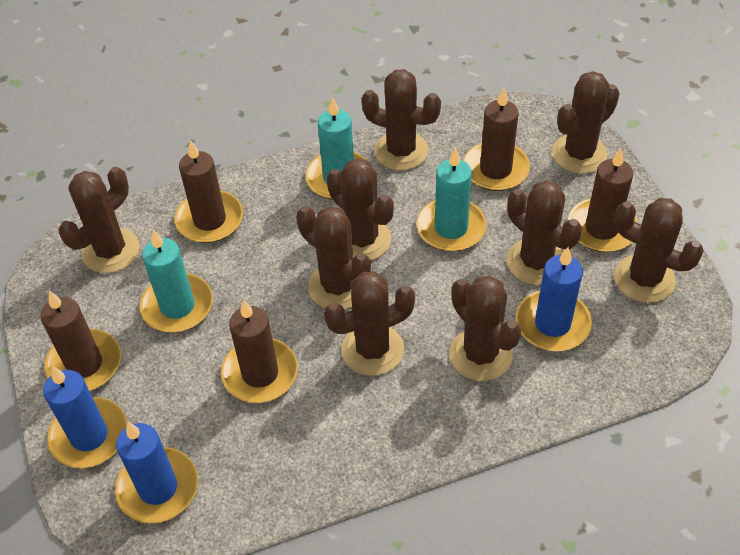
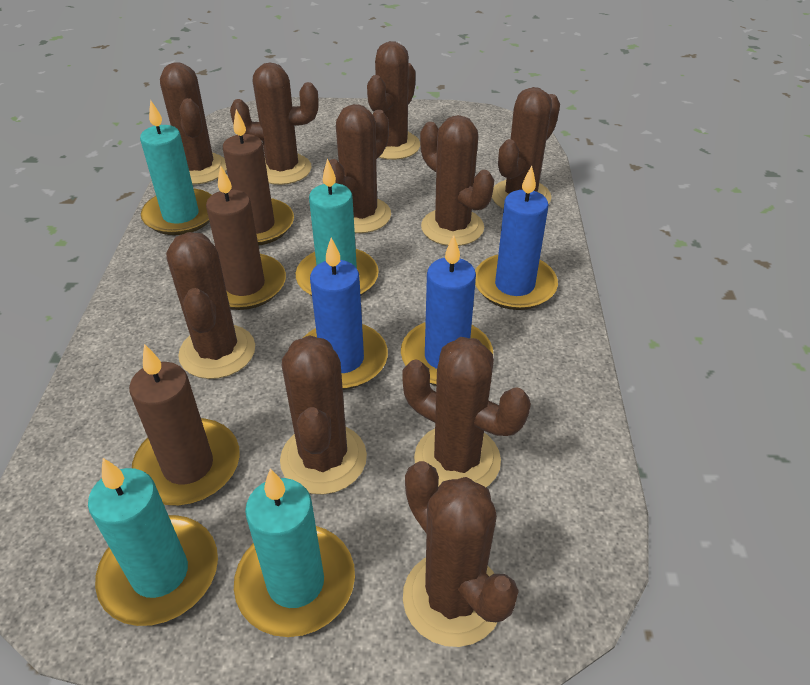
brown cactus: [59,167,139,273] [296,206,371,309] [324,271,415,376] [327,158,394,260] [361,69,441,170] [449,276,522,381] [507,180,582,285] [552,71,620,174] [614,198,704,303] = 9 -> [160,62,227,184] [166,232,255,379] [230,62,319,185] [280,335,367,494] [323,104,391,233] [367,41,420,160] [402,337,531,488] [403,461,519,647] [420,115,494,246] [492,87,560,209] = 10
brown candle: [41,291,121,391] [175,140,243,243] [221,300,298,403] [463,88,530,191] [568,148,638,252] = 5 -> [129,344,240,505] [206,165,286,310] [223,109,294,245] = 3
turquoise candle: [140,229,213,332] [305,97,367,200] [417,148,486,252] = 3 -> [88,458,218,626] [140,100,212,235] [234,469,355,637] [296,159,379,296] = 4

